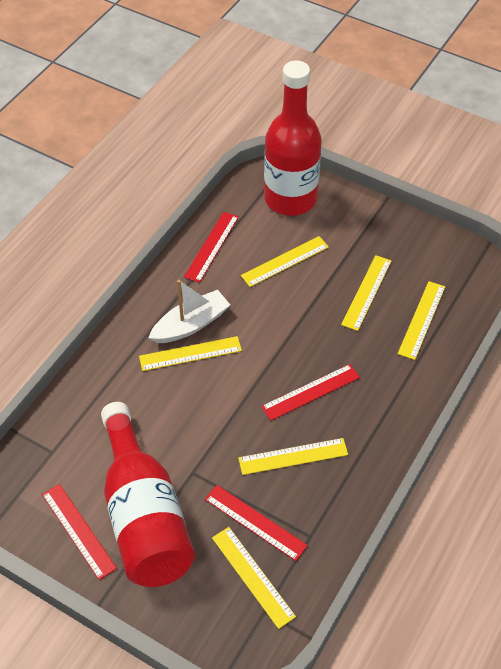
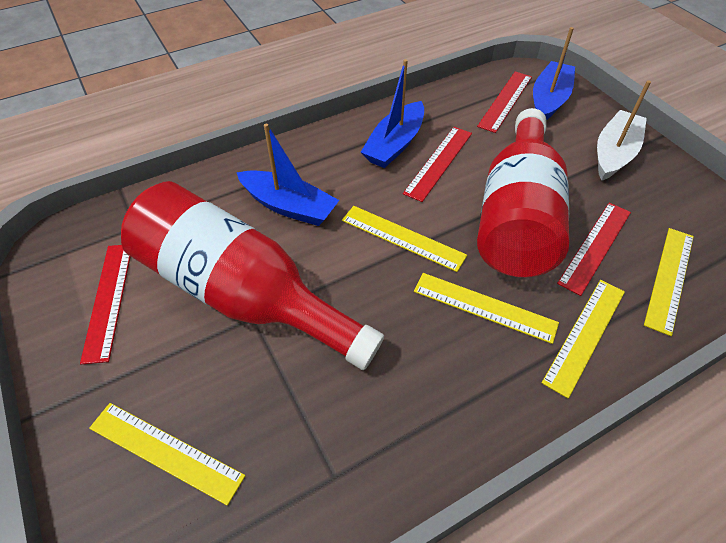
blue boat: none = 0 -> [237,124,339,226] [361,59,424,168] [533,27,575,121] = 3
yellow ruler: [139,336,242,371] [212,527,296,629] [238,438,348,475] [241,236,329,287] [341,255,391,331] [398,281,445,360] = 6 -> [89,403,245,506] [342,206,467,272] [414,273,559,344] [542,280,625,398] [644,228,694,336] = 5

